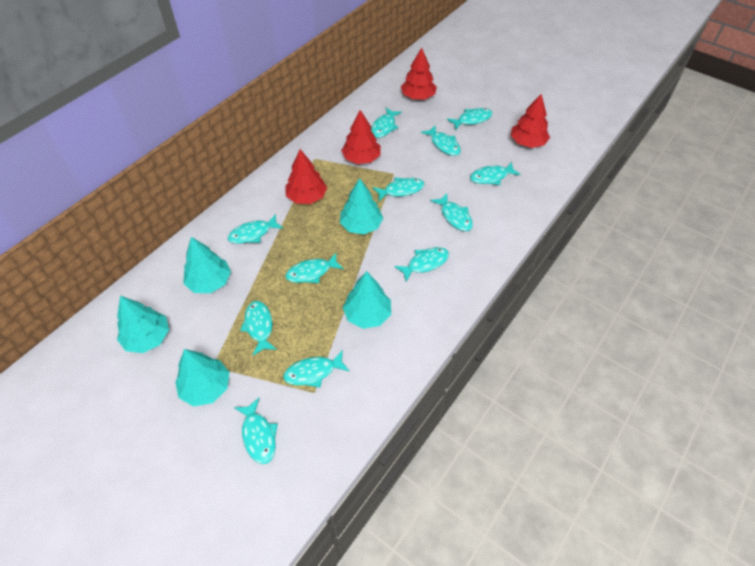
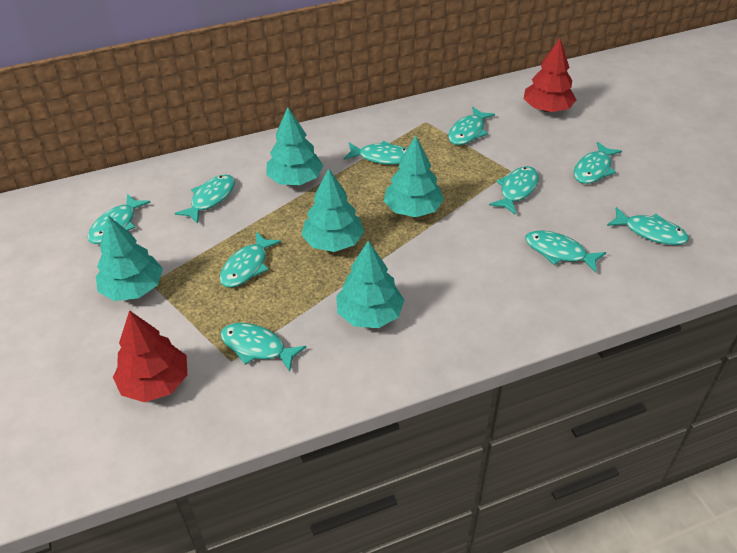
red tree: [286,149,327,204] [341,110,381,164] [401,48,437,99] [511,94,550,148] = 4 -> [113,310,187,402] [524,38,576,112] = 2
turquoise fish: [228,214,284,244] [234,398,278,464] [240,301,277,355] [283,350,349,388] [285,253,344,283] [371,108,402,138] [372,177,424,202] [394,247,449,282] [421,126,461,156] [431,194,473,231] [447,108,493,130] [470,162,521,185] = 12 -> [88,194,151,244] [175,174,235,224] [220,232,281,287] [221,323,306,372] [343,141,407,165] [448,107,495,145] [489,166,539,215] [525,230,606,273] [574,142,622,184] [607,207,689,245] = 10

